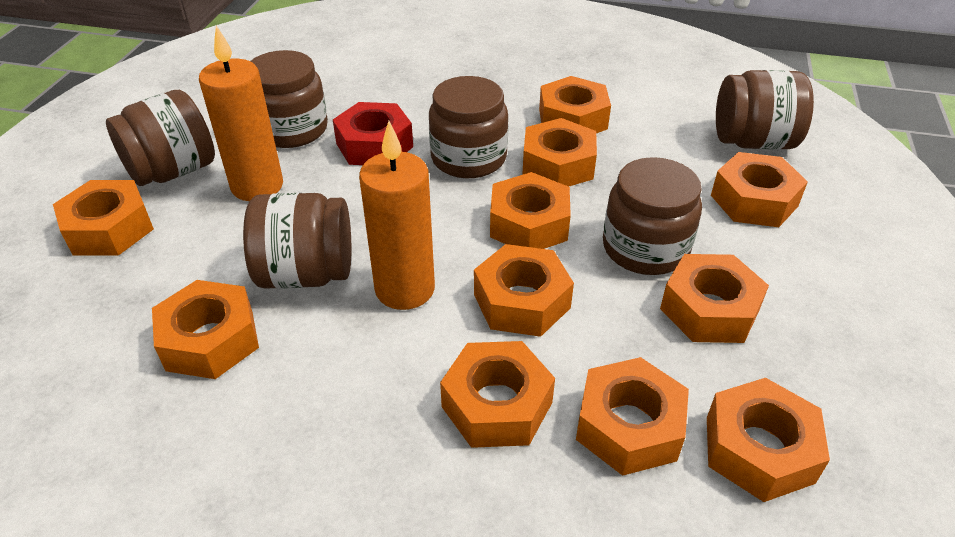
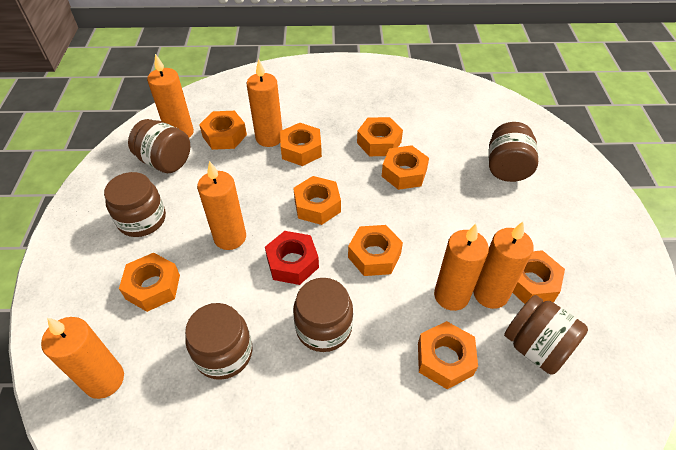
orange candle: [199,26,283,201] [359,121,435,310] = 2 -> [41,317,124,399] [147,54,194,138] [197,161,246,250] [247,59,282,147] [434,224,489,311] [473,222,534,309] = 6
orange nut: [53,180,154,256] [152,280,259,379] [440,341,555,448] [474,244,574,337] [490,172,571,249] [522,118,597,187] [539,76,611,133] [576,357,689,476] [660,254,769,343] [707,378,830,502] [711,152,808,227] = 11 -> [119,253,180,312] [199,111,247,150] [280,123,322,166] [293,176,341,225] [348,225,403,276] [357,117,403,156] [382,145,429,190] [418,321,478,389] [512,250,565,304] = 9

